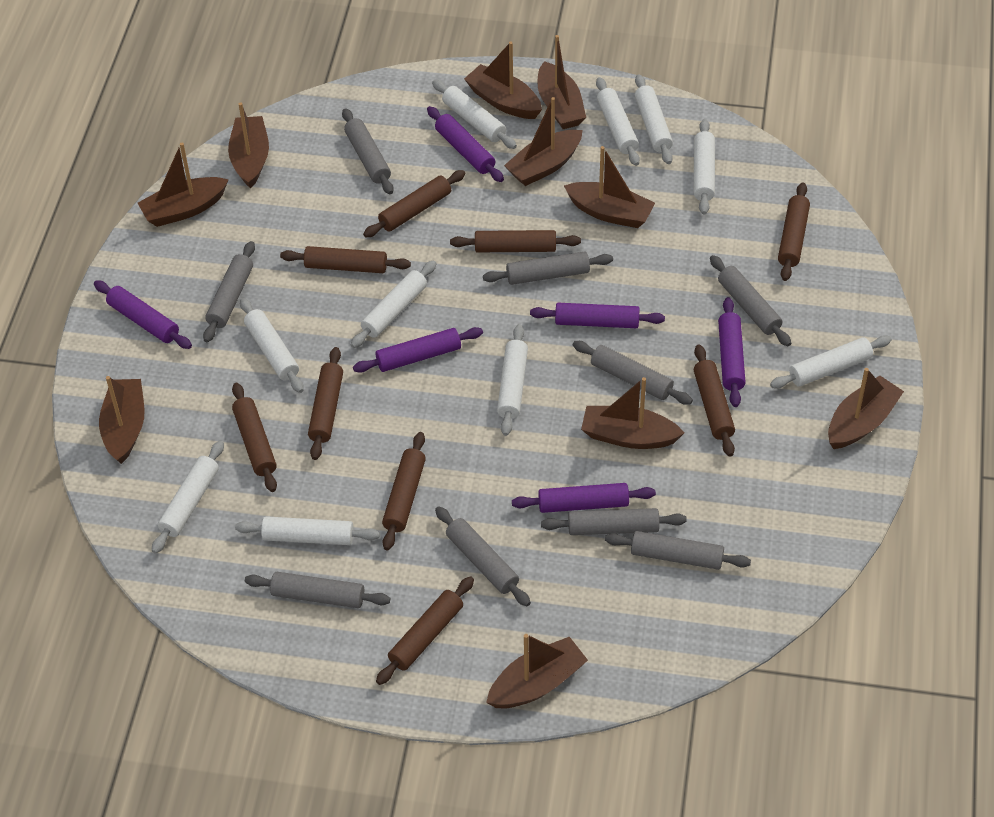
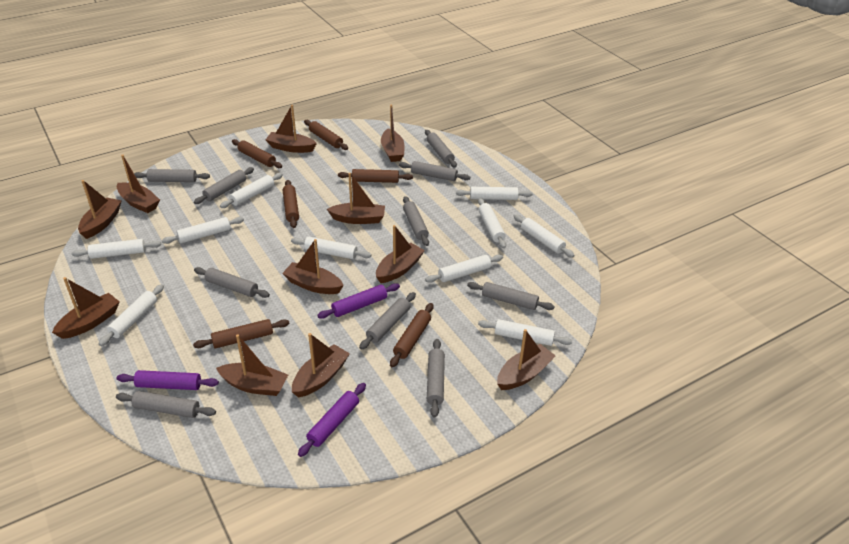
brown boat: [99,376,145,464] [138,143,229,227] [228,103,269,189] [464,42,542,119] [486,634,588,708] [504,97,583,186] [537,35,586,129] [564,146,655,228] [581,377,684,449] [828,368,904,449] = 10 -> [52,277,120,339] [78,180,122,239] [117,155,160,213] [216,334,288,396] [265,105,317,153] [282,239,344,294] [292,333,350,398] [327,173,385,224] [376,225,425,283] [381,105,404,162] [497,329,556,390] = 11
brown rolling pin: [232,383,277,492] [280,246,411,273] [308,347,343,460] [363,170,466,237] [376,576,474,685] [382,432,426,550] [450,230,581,252] [694,345,735,457] [778,183,810,281] = 9 -> [193,319,289,349] [232,139,282,168] [283,180,299,228] [304,120,348,150] [338,169,413,183] [390,303,434,367] = 6
grey rolling pin: [203,241,255,342] [245,572,390,608] [342,108,393,194] [435,507,531,606] [483,251,613,285] [541,508,687,535] [573,341,693,405] [605,531,751,570] [710,255,791,346] = 9 -> [116,391,216,418] [134,169,210,182] [194,167,254,204] [194,267,270,298] [359,292,416,350] [399,161,470,181] [403,196,429,246] [425,130,457,168] [427,339,445,418] [467,282,555,310] = 10
purple rolling pin: [94,281,192,349] [353,327,483,373] [427,106,504,182] [512,483,656,513] [530,303,665,328] [718,297,746,407] = 6 -> [117,370,219,390] [298,383,366,457] [317,283,400,319] = 3

